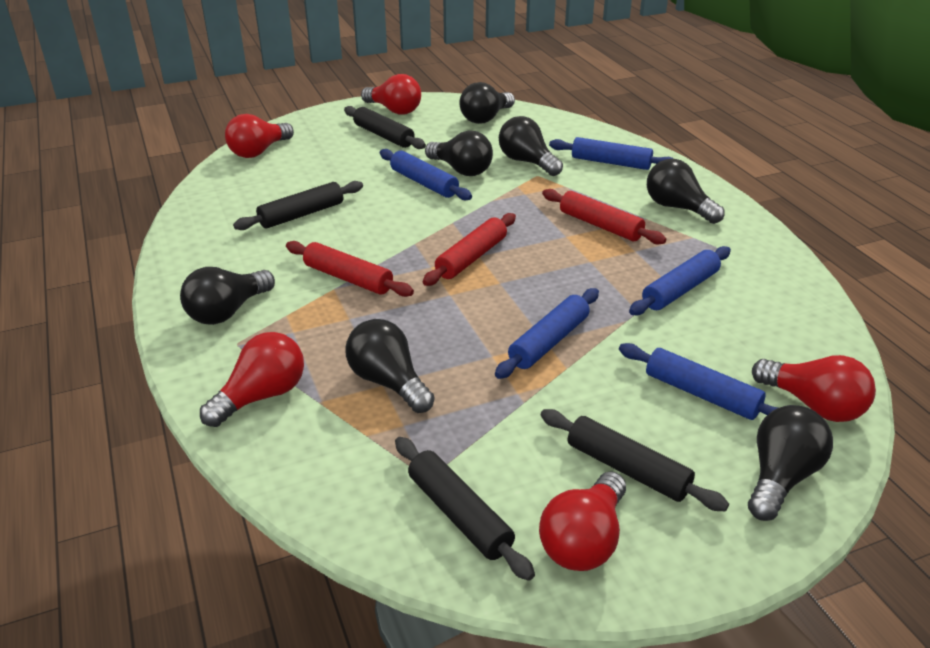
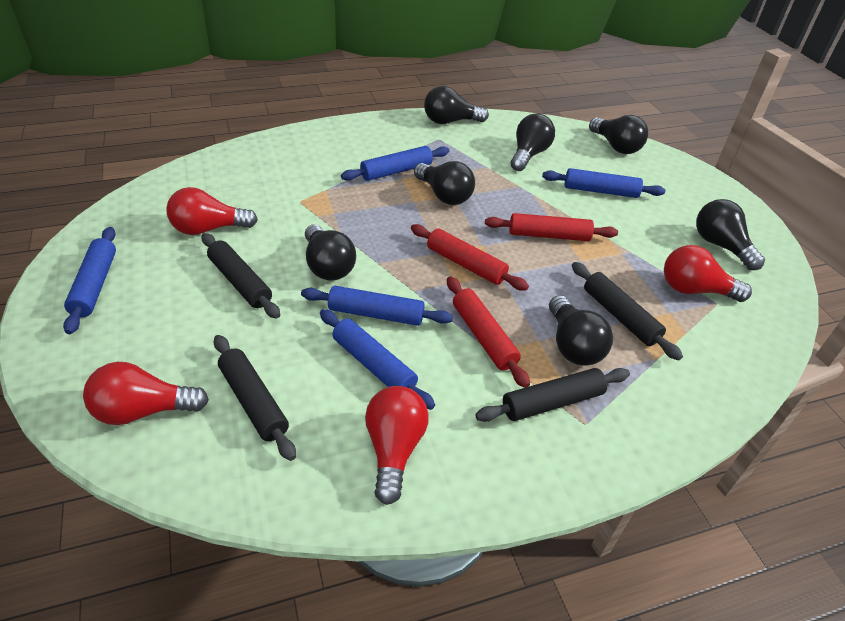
red light bulb: [200,332,304,427] [225,114,294,158] [361,74,421,115] [539,471,626,571] [752,355,876,422] = 5 -> [83,362,209,425] [166,187,258,235] [365,386,429,505] [664,245,752,302] = 4

